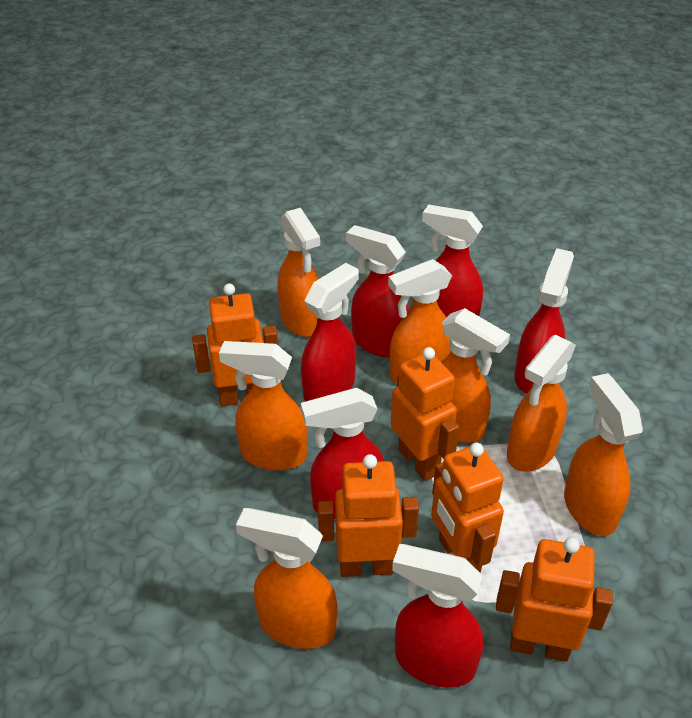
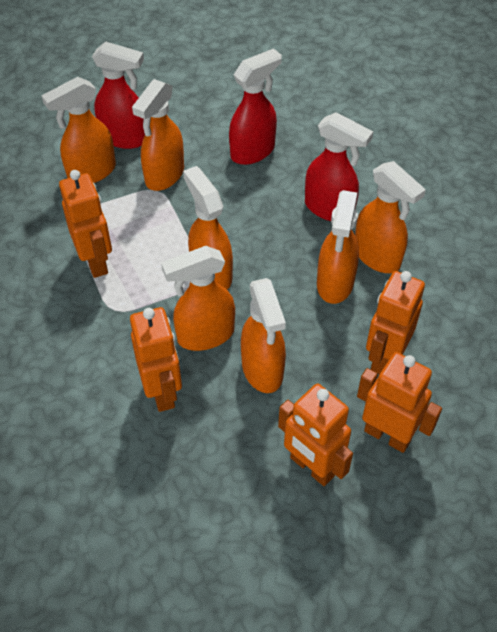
red spray bottle: [301,263,359,402] [301,388,384,519] [346,225,409,357] [392,544,483,688] [422,204,483,317] [514,248,574,394] = 6 -> [92,41,145,149] [229,48,282,165] [305,112,374,221] = 3

